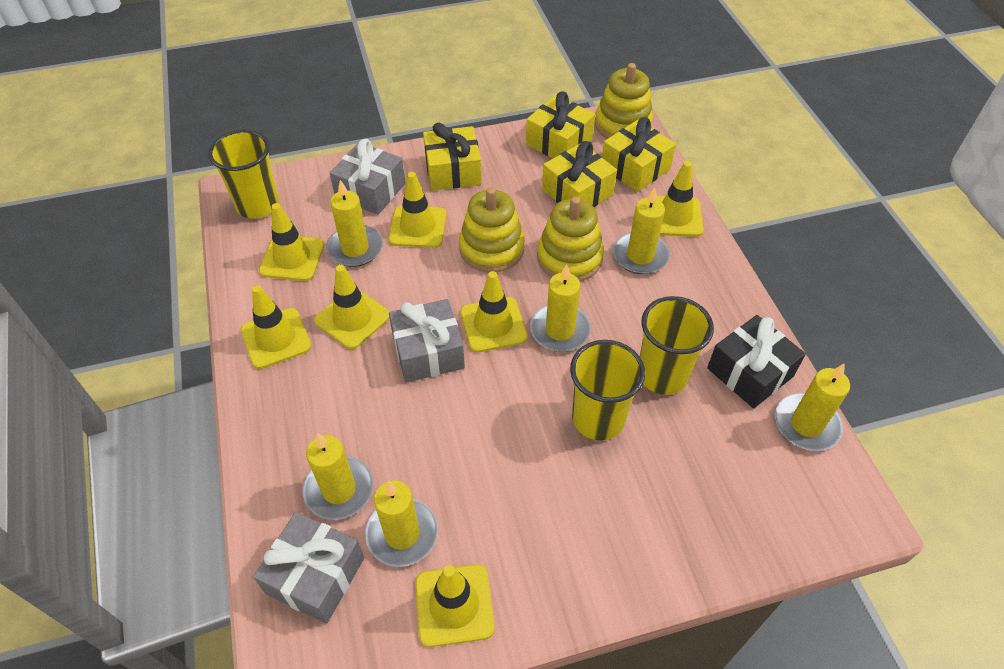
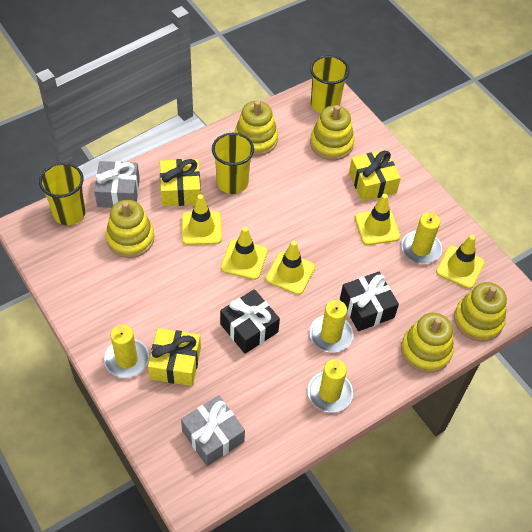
black gift: [707,315,806,408] = 1 -> [220,289,280,354] [340,271,399,331] = 2
grey gift: [253,512,364,624] [330,139,405,215] [389,299,465,383] = 3 -> [94,161,140,208] [181,395,245,466] = 2
yellow candle: [303,434,373,520] [326,180,383,267] [365,480,438,567] [530,264,591,352] [613,187,670,274] [775,364,850,451] = 6 -> [104,324,149,378] [308,359,353,412] [310,298,353,352] [401,209,442,264] = 4
yellow gift: [423,123,482,191] [526,92,595,158] [542,141,617,207] [602,117,676,192] = 4 -> [148,328,201,386] [160,159,200,206] [349,150,401,201] = 3
yellow stacking toy: [459,187,525,272] [537,197,604,281] [595,63,653,139] = 3 -> [106,200,154,258] [234,100,278,156] [310,105,354,160] [401,313,454,373] [454,282,507,342] = 5
yellow traffic cone: [241,285,311,369] [259,203,325,281] [314,265,390,349] [388,172,447,248] [415,564,495,647] [460,271,527,353] [657,161,704,237] = 7 -> [182,194,222,245] [221,227,268,280] [266,241,315,295] [355,194,400,245] [436,235,485,289] = 5

